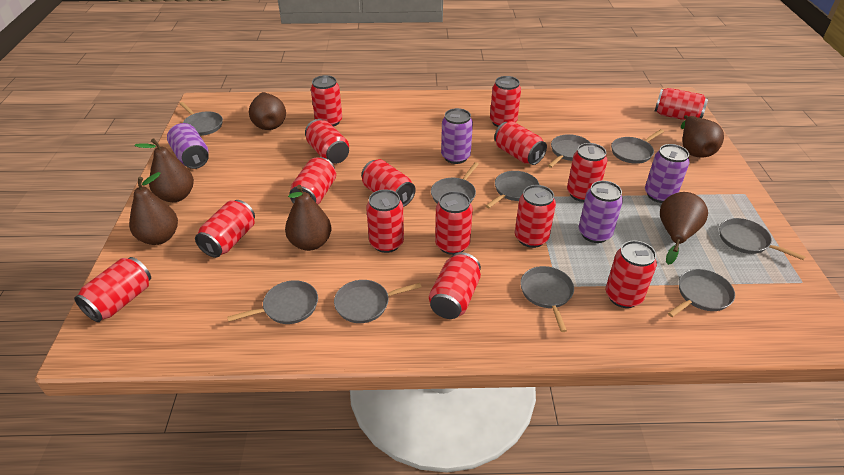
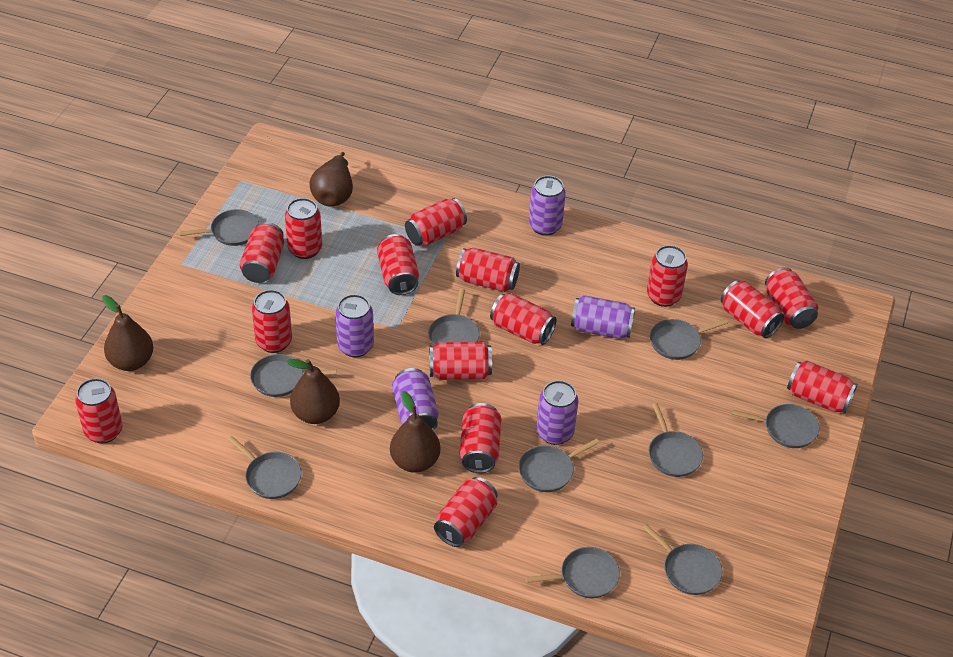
brown pear: [129,172,178,245] [134,138,194,202] [249,92,286,130] [285,185,331,251] [660,192,708,265] [681,115,724,158] = 6 -> [102,295,153,371] [287,359,340,424] [309,152,353,207] [390,391,440,473] = 4
purple can: [167,123,209,169] [441,108,473,164] [579,181,623,243] [645,144,690,203] = 4 -> [335,294,374,357] [392,368,439,431] [529,176,566,236] [536,380,579,445] [571,295,635,339] = 5

